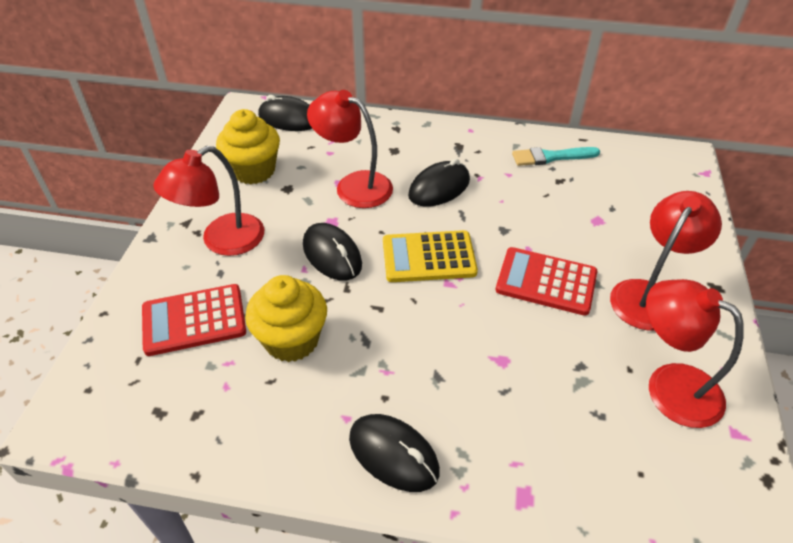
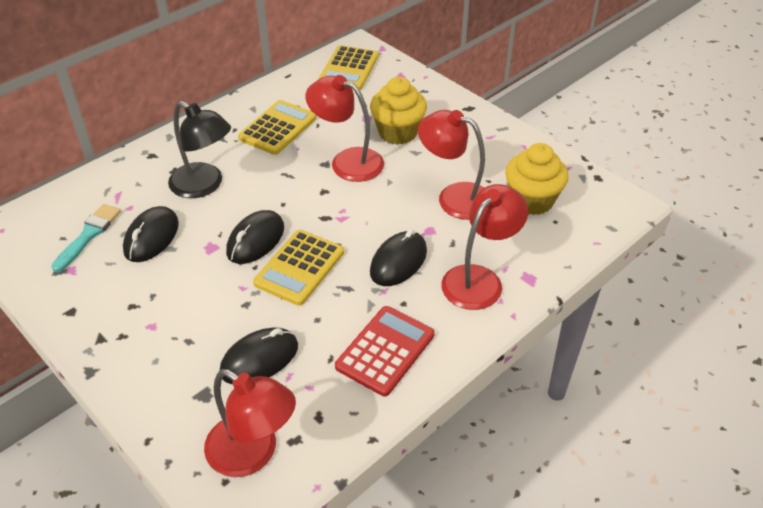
black lamp: none = 0 -> [168,101,231,198] = 1
red calculator: [142,284,246,356] [495,247,597,316] = 2 -> [335,306,435,396] = 1
yellow calculator: [383,230,478,282] = 1 -> [238,100,316,155] [253,230,344,306] [318,45,378,90] = 3

